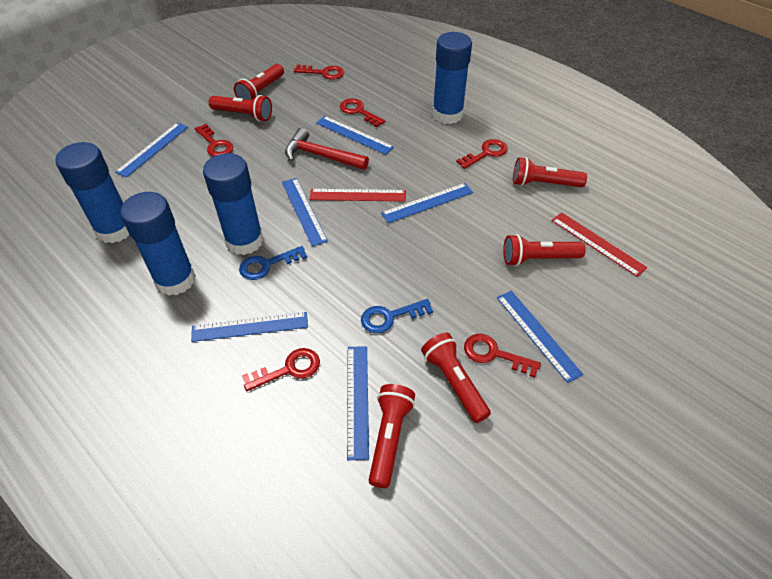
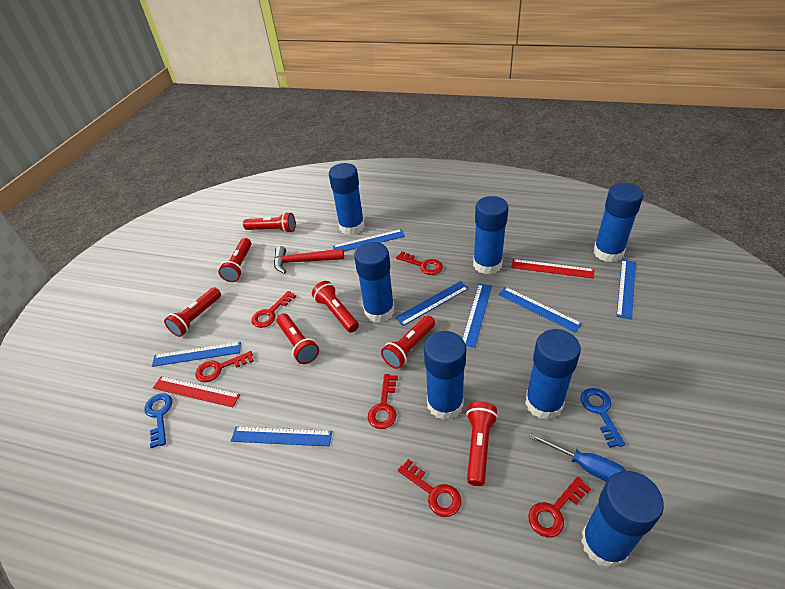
blue glue stick: [55,142,129,243] [120,192,196,296] [203,153,264,255] [432,32,472,124] = 4 -> [329,163,365,235] [354,242,394,323] [424,331,466,420] [473,196,509,274] [525,329,581,420] [581,471,664,568] [593,183,643,262] = 7
blue screwdriver: none = 0 -> [529,433,626,482] = 1
red flashlight: [209,95,272,122] [234,64,284,100] [369,384,415,488] [421,333,491,423] [503,234,586,266] [513,157,587,187] = 6 -> [164,287,221,337] [218,238,251,282] [243,212,296,233] [277,313,319,364] [312,281,359,333] [381,316,435,369] [466,402,498,486] = 7

